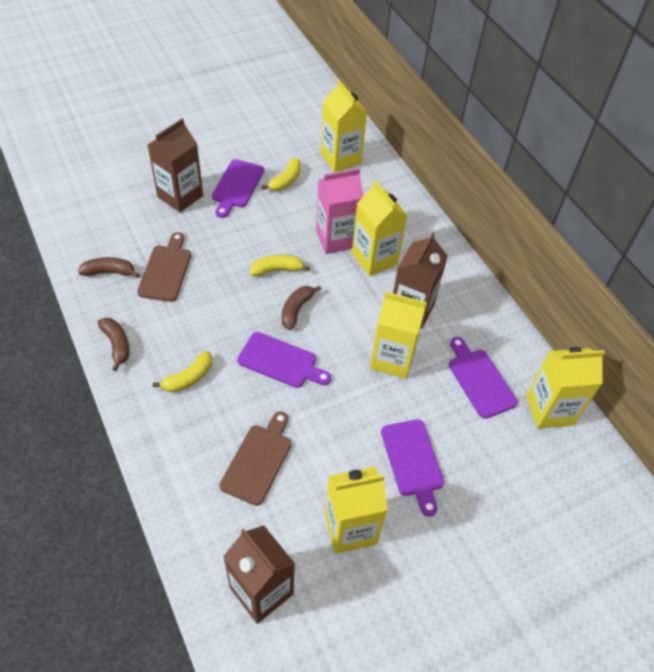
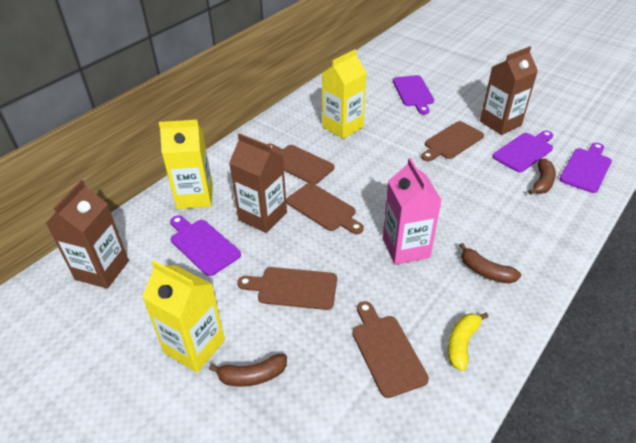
brown cutting board: [137,232,191,302] [219,411,292,506] = 2 -> [237,267,337,310] [267,144,334,184] [286,183,364,234] [352,301,429,398] [421,121,484,161] = 5
yellow banana: [153,351,212,392] [250,255,310,276] [262,158,301,191] = 3 -> [448,313,489,371] = 1
yellow carton: [321,80,367,172] [325,467,388,554] [352,180,407,276] [370,292,427,379] [527,347,605,429] = 5 -> [142,261,225,373] [159,120,213,209] [322,49,366,139] = 3

